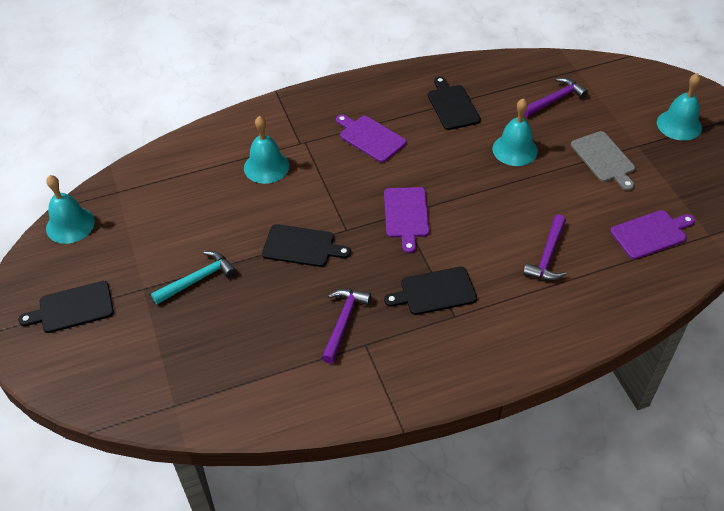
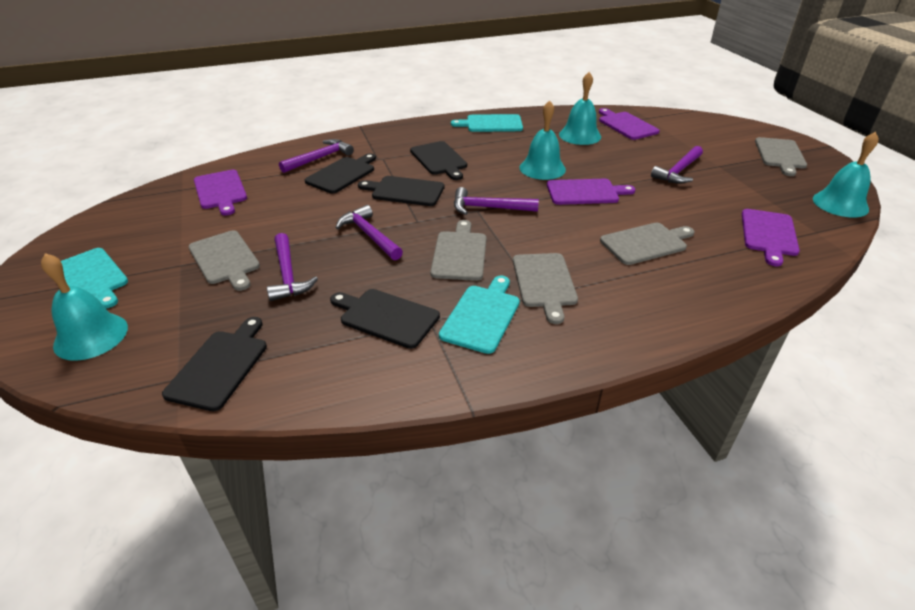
black cutting board: [18,281,114,333] [262,224,351,267] [384,267,477,315] [428,76,481,130] = 4 -> [162,317,267,411] [305,153,376,194] [330,289,440,349] [358,176,445,206] [410,141,467,180] = 5
grey cutting board: [571,131,635,191] = 1 -> [188,230,260,291] [430,220,487,281] [513,253,578,324] [600,223,694,265] [755,137,807,176] = 5
purple cutting board: [336,114,406,163] [384,187,429,253] [610,210,695,259] = 3 -> [194,170,247,216] [547,179,635,205] [599,108,660,140] [742,209,800,266] = 4
purple hammer: [322,289,371,364] [523,78,588,117] [523,215,567,280] = 3 -> [267,233,318,301] [279,139,354,173] [336,205,403,260] [454,187,539,215] [651,146,703,184] = 5
turquoise cutting board: none = 0 -> [61,248,128,308] [439,275,520,354] [451,114,523,132] = 3
turquoise hammer: [151,251,236,304] = 1 -> none = 0

